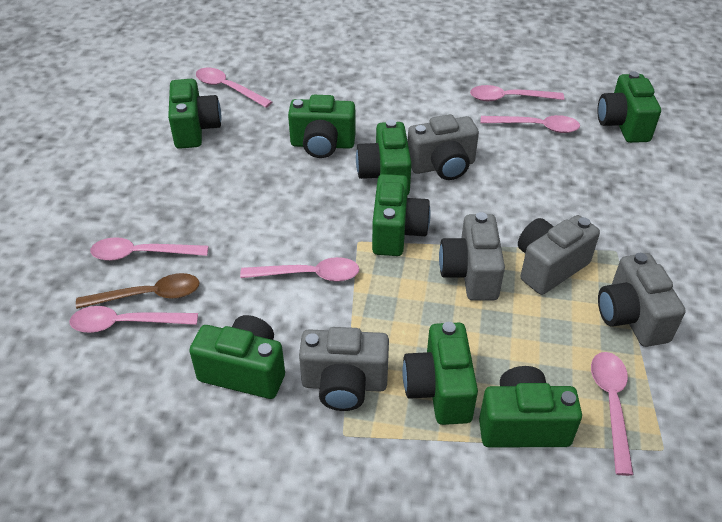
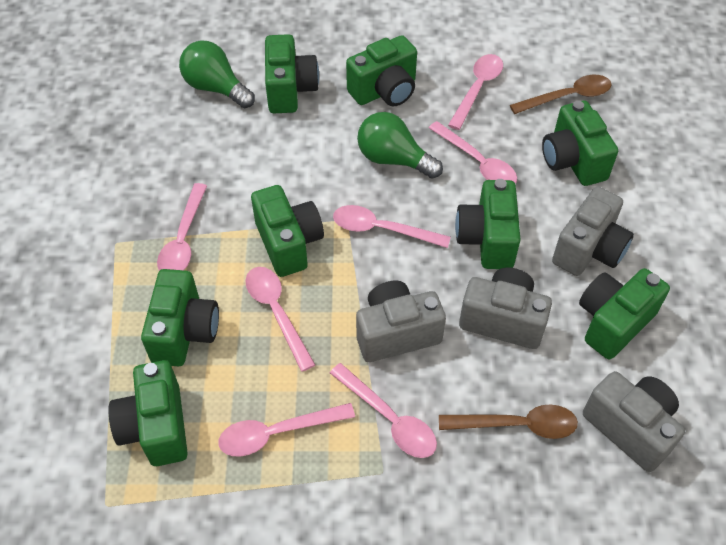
brown spoon: [76,273,200,309] = 1 -> [439,405,578,439] [510,75,612,114] = 2
green light bulb: none = 0 -> [179,41,255,108] [357,112,443,179] = 2
grey camera: [299,327,389,411] [408,114,479,180] [439,212,505,301] [518,215,600,295] [598,253,686,347] = 5 -> [356,281,446,362] [459,268,552,349] [552,186,634,276] [583,371,685,472] = 4

